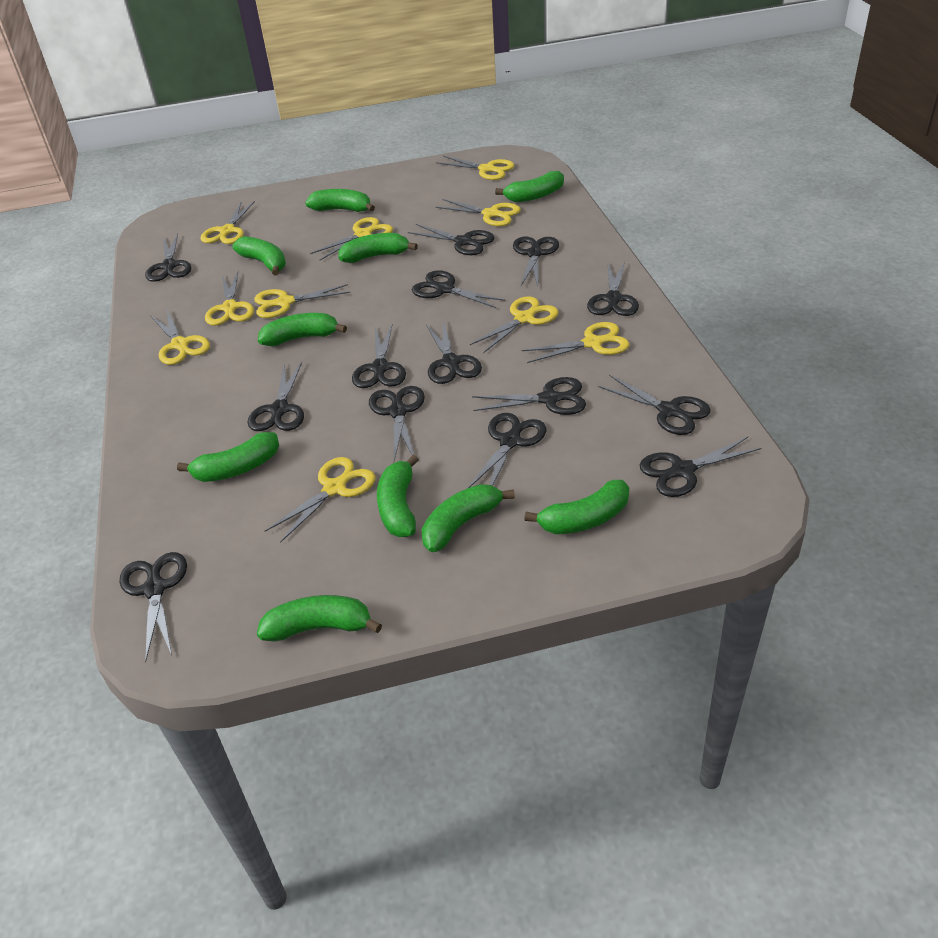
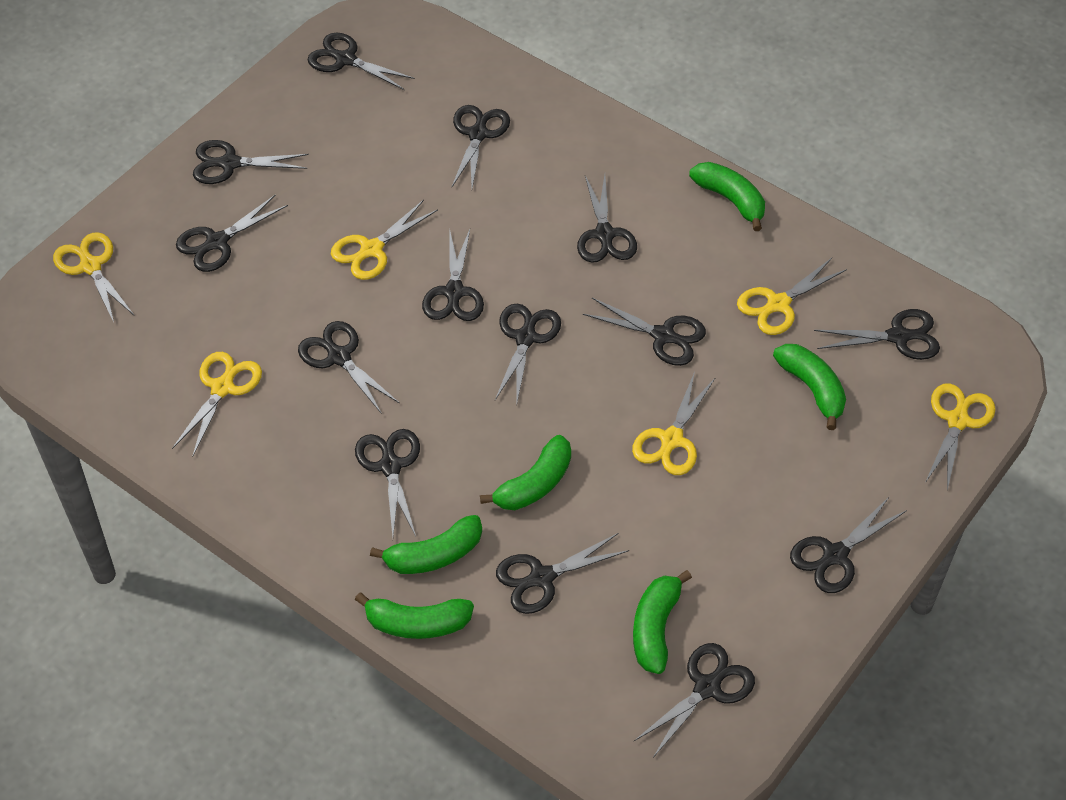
green banana: [177,432,279,482] [233,236,286,276] [257,595,382,641] [258,313,347,346] [305,189,375,212] [338,233,418,263] [377,455,419,537] [422,484,515,552] [495,171,564,202] [524,480,629,534] = 10 -> [355,592,474,639] [370,515,482,574] [480,435,571,510] [633,570,692,674] [689,162,765,231] [773,344,846,430] = 6
yellow scissors: [150,311,210,365] [201,201,255,244] [205,272,254,326] [254,284,351,318] [265,457,375,543] [310,217,393,260] [436,156,514,180] [436,199,521,226] [470,296,558,353] [521,322,630,363] = 10 -> [53,232,134,322] [172,352,262,457] [331,200,438,280] [632,372,716,475] [737,258,847,335] [925,383,996,491] = 6

